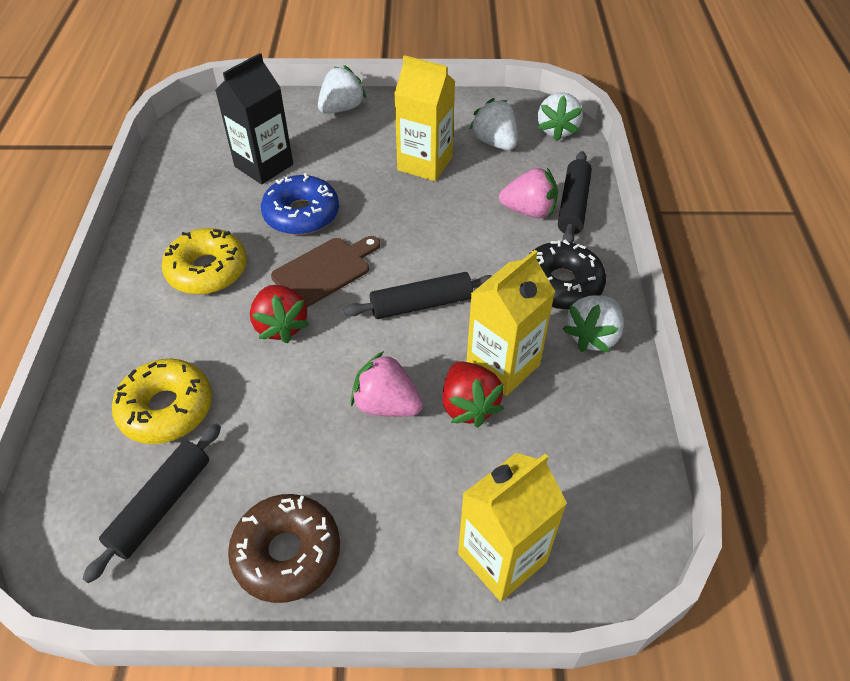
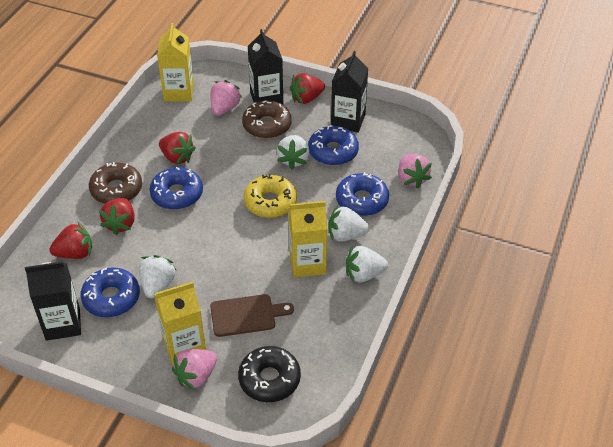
black carton: [215,53,293,184] = 1 -> [25,261,81,341] [248,29,283,104] [331,51,368,133] = 3
black rolling pin: [83,423,221,583] [344,272,492,319] [558,151,592,243] = 3 -> none = 0
blue donut: [261,173,339,235] = 1 -> [80,267,140,317] [149,167,203,210] [308,125,359,166] [336,172,389,216] = 4
brown donut: [228,494,340,603] = 1 -> [89,162,142,204] [242,100,292,139] = 2
pink strawberry: [351,351,423,417] [499,168,558,218] = 2 -> [172,349,217,390] [211,80,242,116] [398,154,432,189] = 3
red strawberry: [250,285,309,343] [442,361,504,427] = 2 -> [49,222,92,259] [99,198,135,235] [159,132,196,165] [290,73,325,104] = 4
yellow donut: [112,359,212,444] [162,228,247,295] = 2 -> [243,174,297,218] = 1

